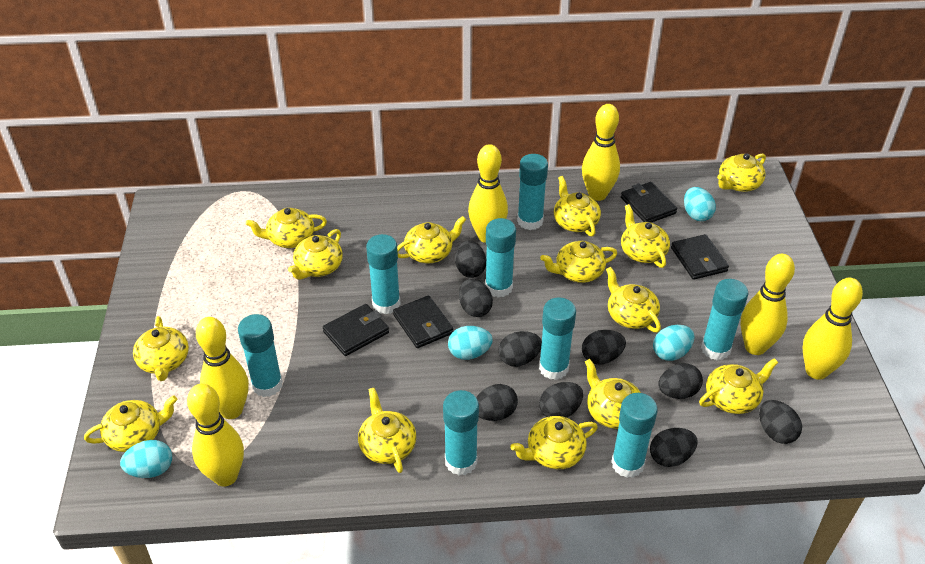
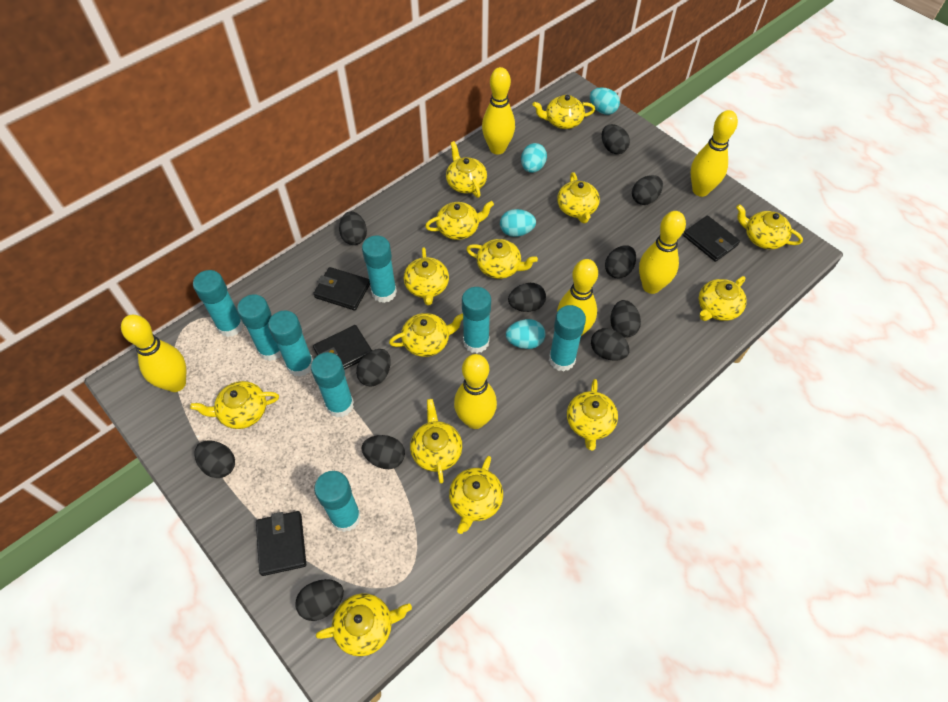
black egg: [455,240,486,278] [459,279,493,317] [476,384,518,421] [498,331,542,367] [539,382,583,418] [582,330,626,365] [650,428,697,467] [658,363,703,399] [759,400,802,444] = 9 -> [195,440,235,478] [296,579,344,621] [339,211,367,245] [356,349,391,386] [362,435,405,469] [508,283,546,312] [591,328,630,361] [602,124,630,154] [605,245,636,278] [610,300,641,338] [632,175,663,205] = 11

